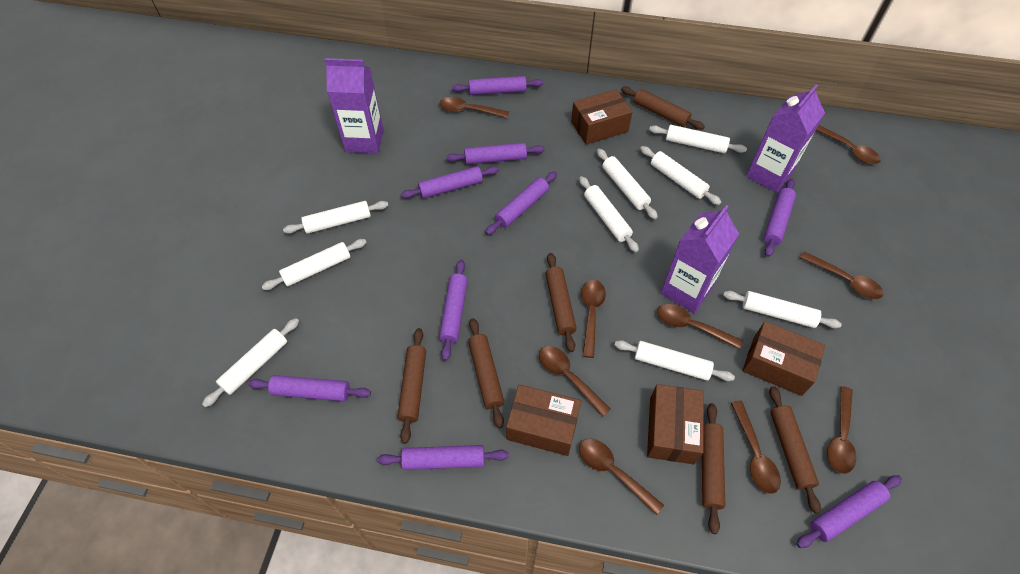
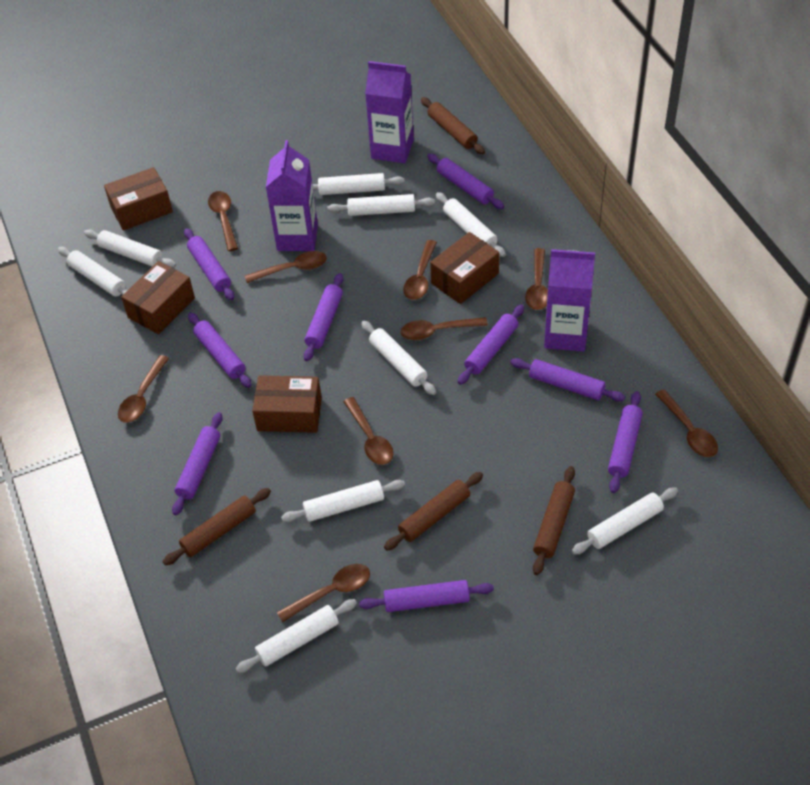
brown rolling pin: [397,328,426,444] [468,318,504,428] [545,253,577,352] [621,87,705,130] [702,403,725,534] [769,386,821,514] = 6 -> [163,488,271,566] [384,472,483,550] [421,97,485,154] [533,466,575,575] = 4

